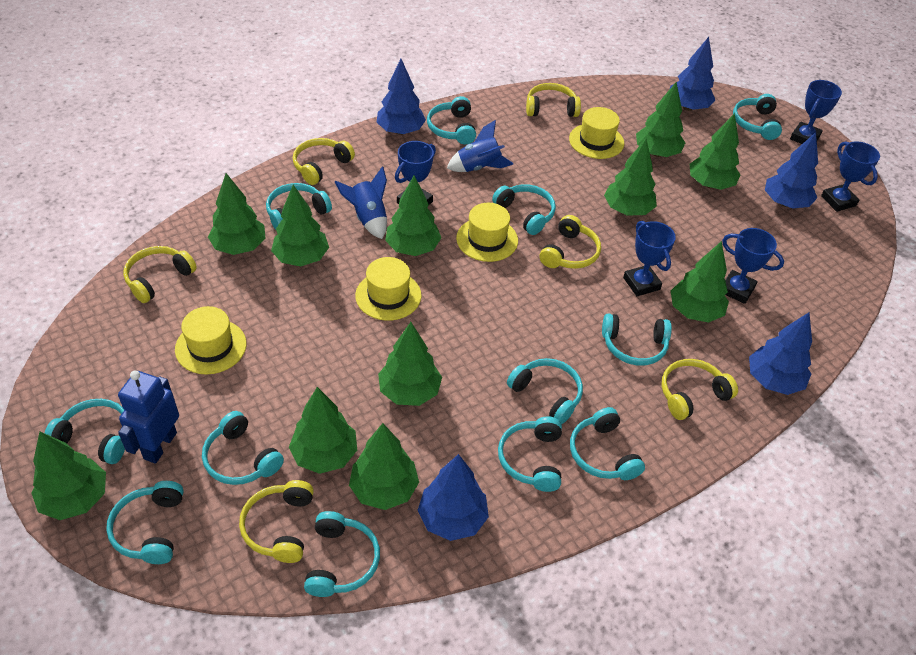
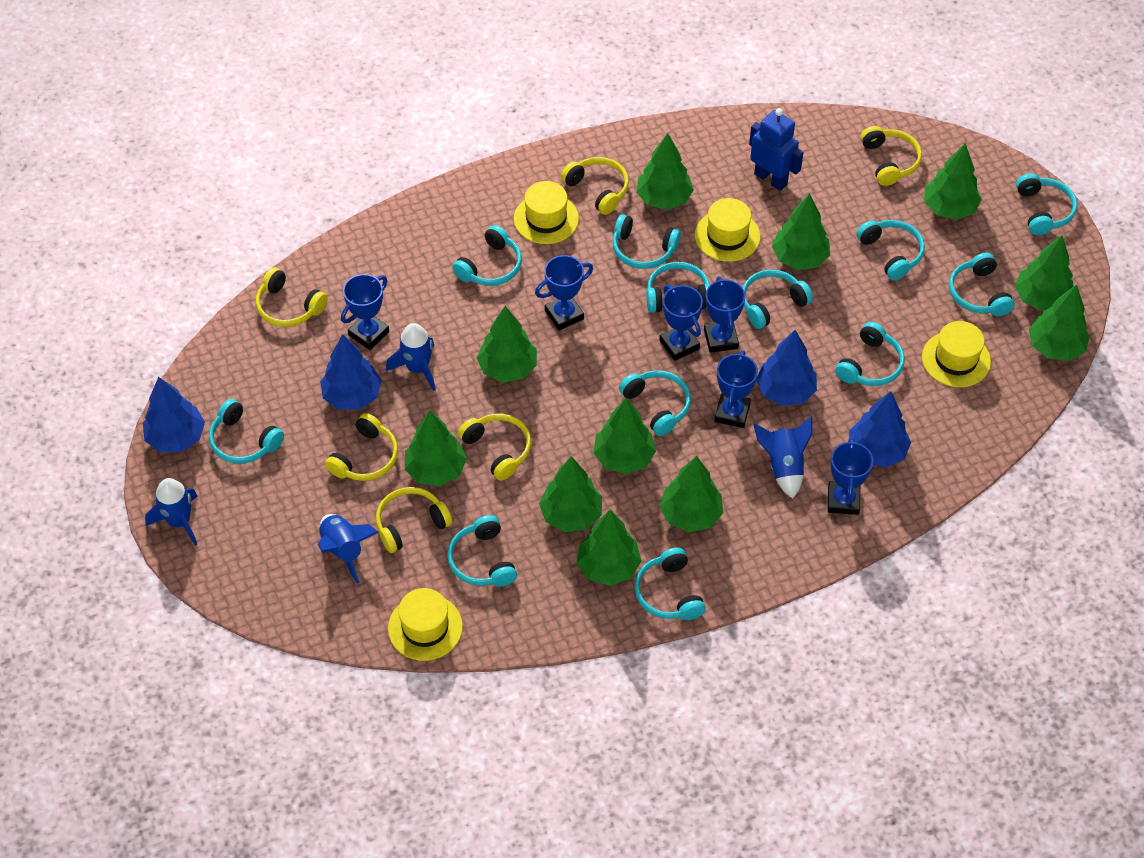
blue rocket: [335,166,387,239] [447,120,513,172] = 2 -> [145,478,198,546] [318,514,379,584] [386,323,436,391] [753,416,812,499] = 4
blue tree: [377,59,426,135] [418,454,489,541] [670,37,715,111] [749,312,812,395] [765,132,818,209] = 5 -> [143,377,205,452] [320,334,382,410] [756,330,817,406] [849,391,911,468] = 4
blue trophy: [395,141,436,205] [623,221,676,296] [722,228,784,304] [790,80,842,144] [821,141,880,212] = 5 -> [341,274,389,350] [535,255,593,331] [660,285,703,361] [704,276,746,353] [715,350,758,428] [828,437,873,515] = 6

